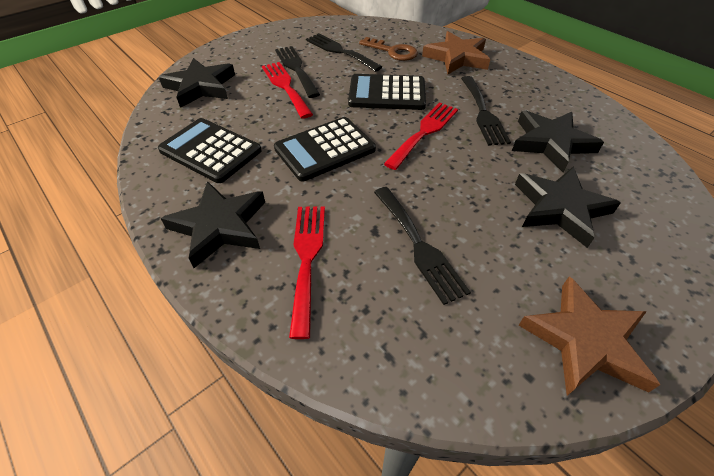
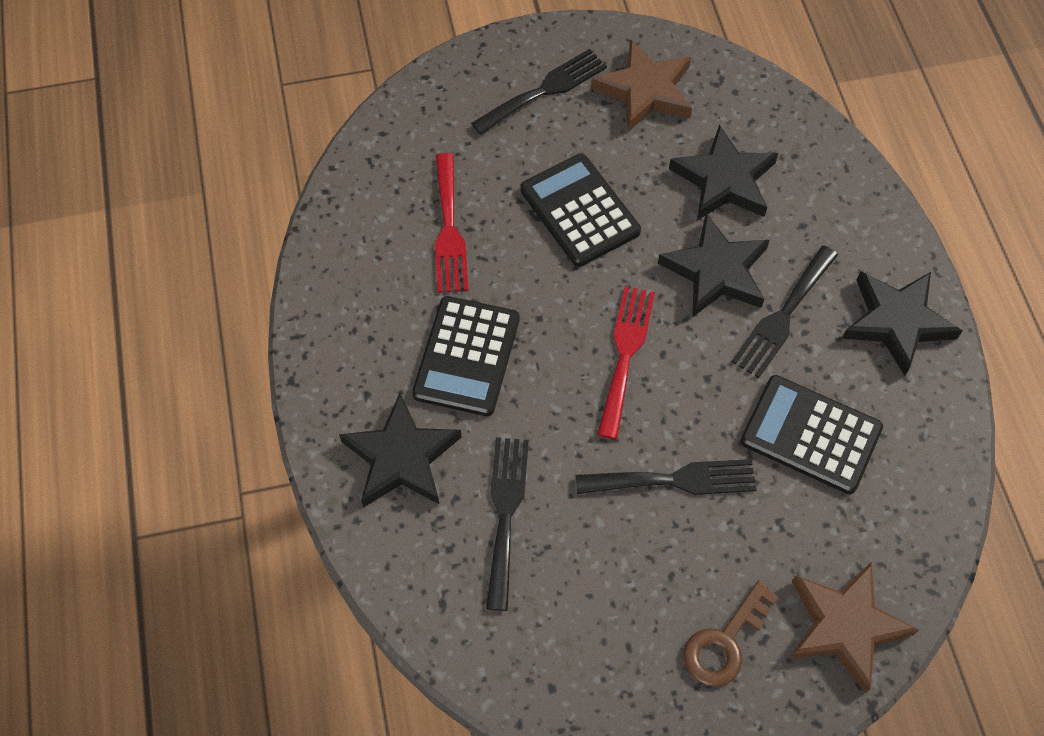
red fork: [262,62,313,119] [289,207,325,339] [384,102,458,170] = 3 -> [435,153,469,293] [597,286,655,439] = 2

